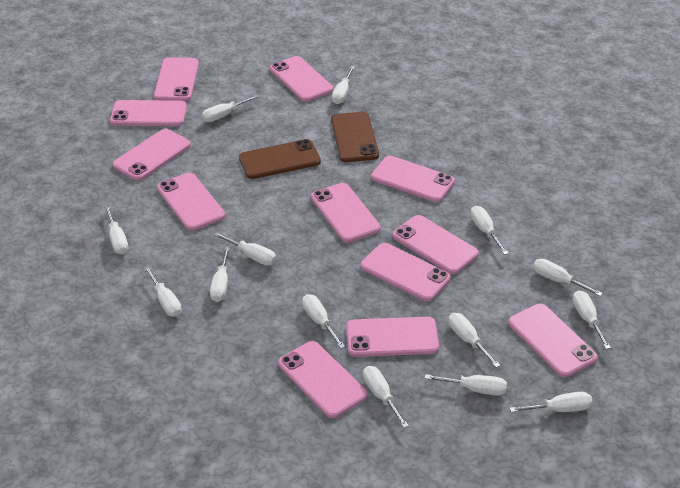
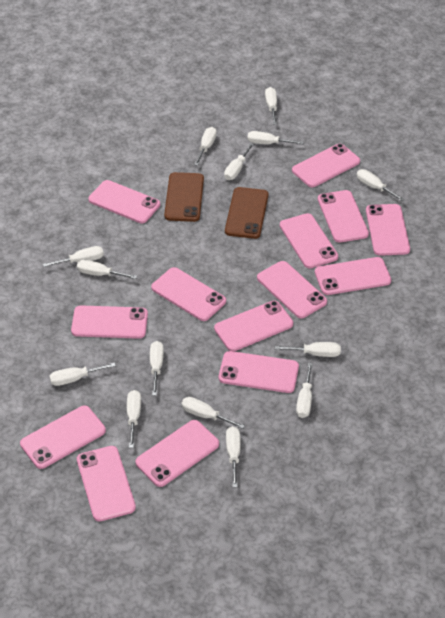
pink phone: [110,100,187,126] [113,129,191,181] [154,57,199,101] [157,173,225,231] [270,56,333,102] [278,341,367,418] [311,183,381,243] [346,317,439,357] [361,243,451,301] [371,156,455,202] [393,215,479,274] [508,304,598,377] = 12 -> [20,406,106,469] [71,305,148,339] [77,446,136,521] [88,180,160,223] [135,420,219,487] [151,267,226,321] [214,301,293,351] [219,351,299,393] [257,261,327,318] [280,213,338,268] [292,144,360,187] [315,257,391,295] [318,190,369,243] [366,204,410,256] = 14

